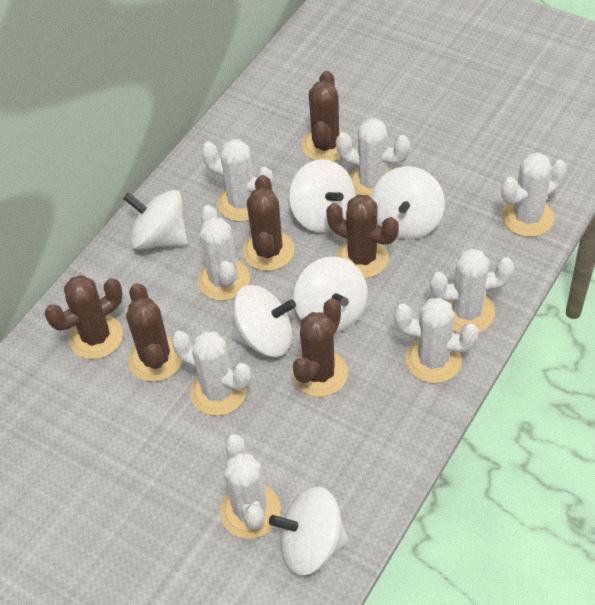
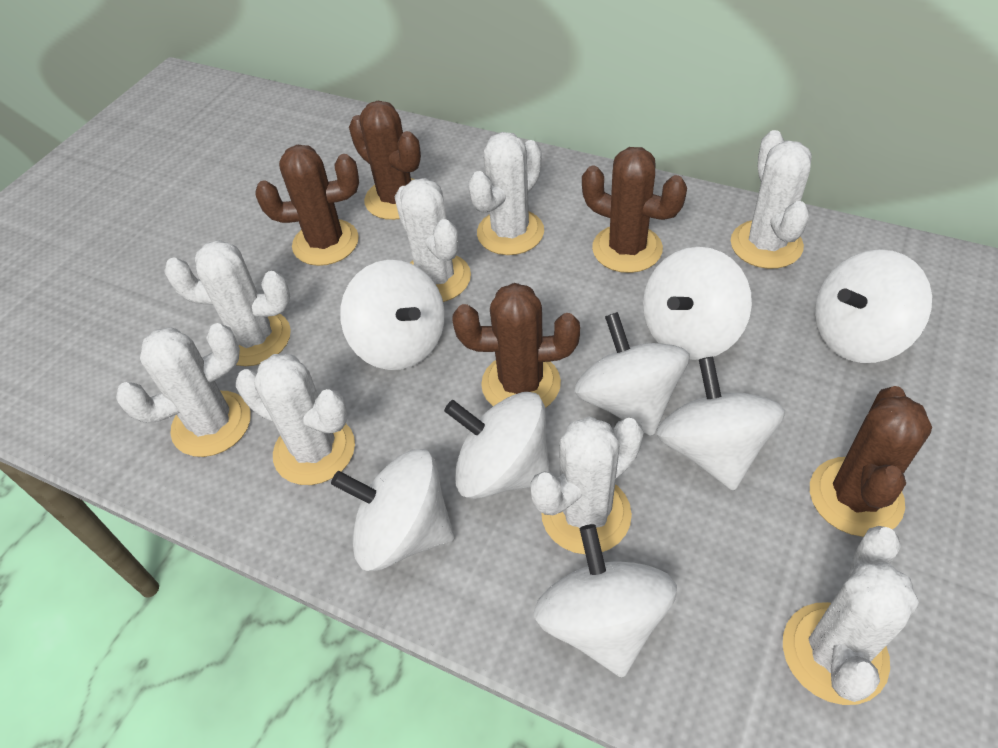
brown cactus: [45,275,123,359] [126,283,182,382] [242,175,294,271] [292,298,348,397] [302,71,343,162] [326,194,399,278] = 6 -> [255,145,359,266] [349,101,421,220] [453,283,580,408] [582,147,687,273] [810,386,932,537] = 5
white spinning top: [123,190,188,250] [232,285,296,357] [269,486,349,575] [289,159,355,233] [294,257,367,333] [371,166,445,240] = 6 -> [331,449,455,571] [340,260,445,370] [444,392,550,499] [534,524,677,678] [574,312,690,436] [643,247,752,360] [656,357,785,491] [815,249,932,363] = 8

